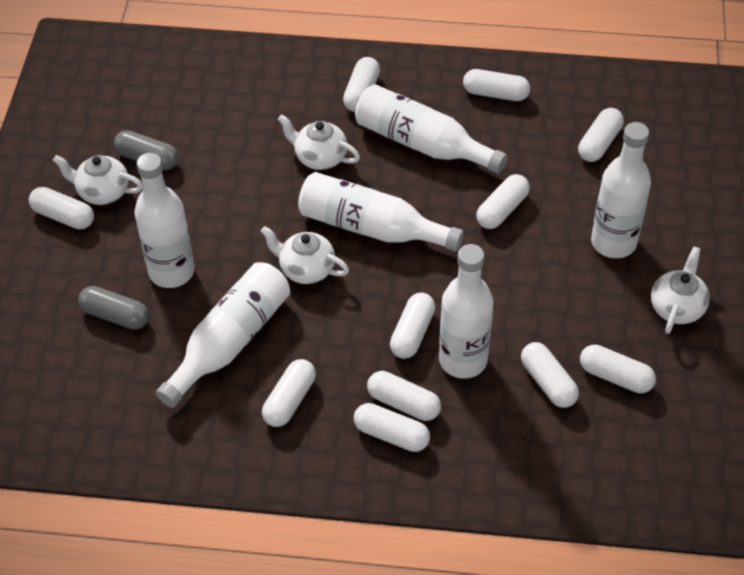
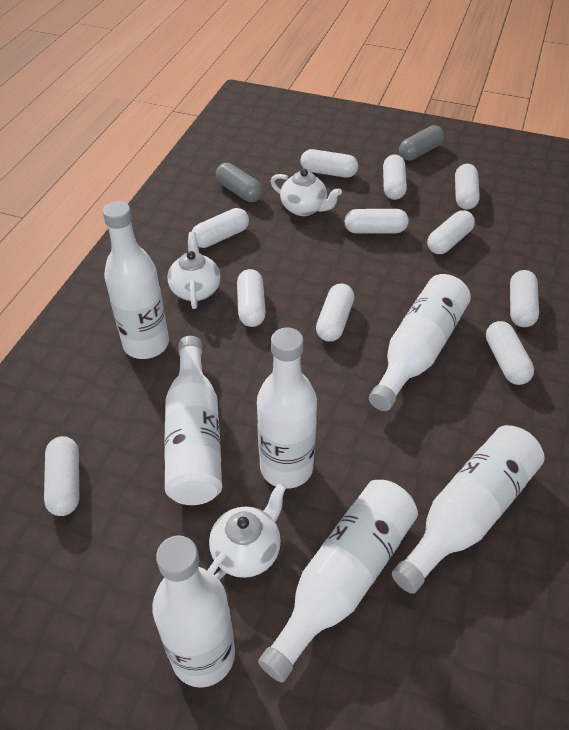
white bottle: [134,153,195,288] [156,262,290,408] [298,172,464,252] [355,84,507,174] [439,244,493,379] [591,122,651,258] = 6 -> [103,201,169,359] [152,536,235,688] [164,336,222,505] [257,327,317,489] [258,480,418,683] [369,274,471,411] [392,425,545,594] = 7
white teapot: [53,155,143,205] [261,226,349,284] [278,115,360,170] [651,247,710,334] = 4 -> [167,232,221,309] [208,483,286,580] [270,169,342,216] = 3

